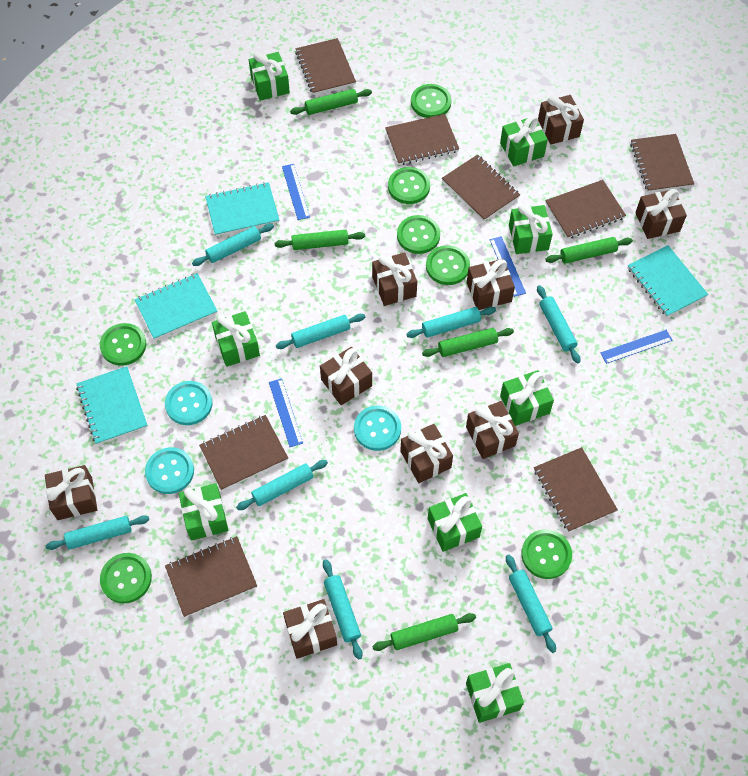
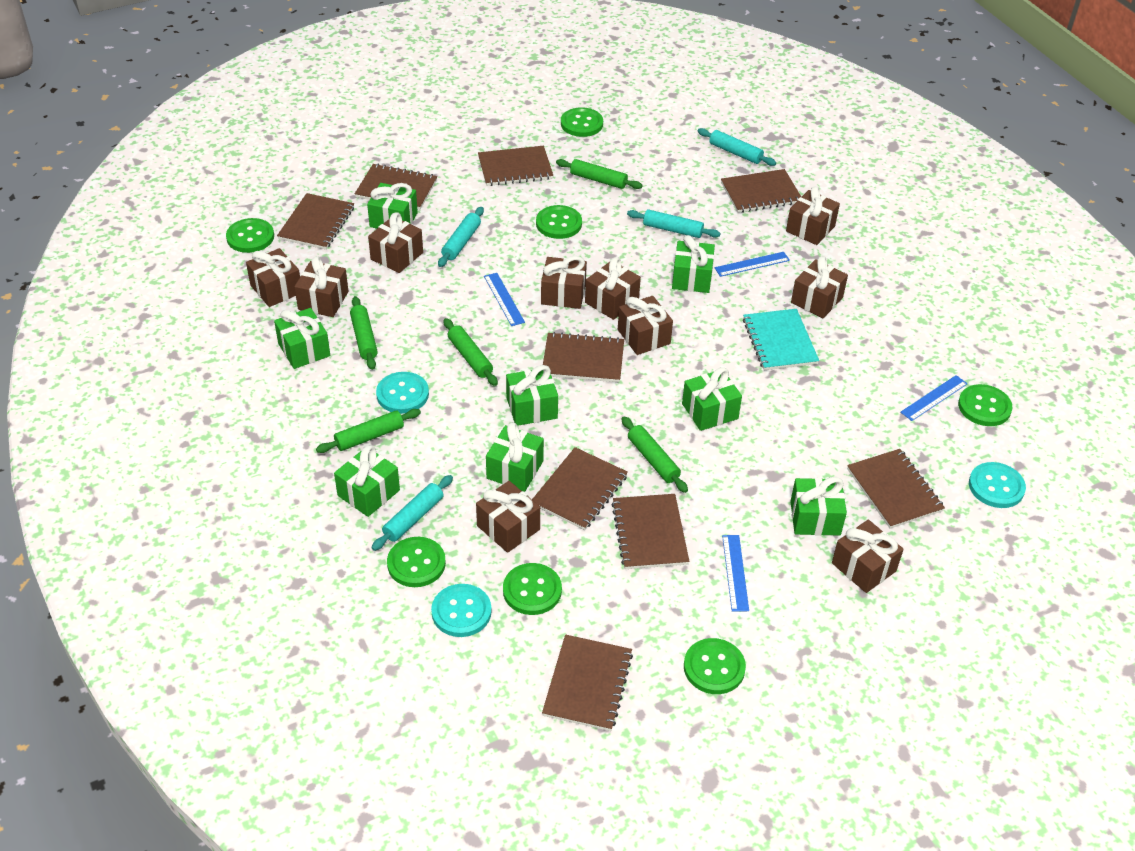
brown gift: [45,465,97,520] [283,599,337,659] [320,347,372,405] [372,252,417,306] [400,424,453,483] [466,401,519,459] [467,259,515,310] [538,95,584,145] [635,189,687,239] = 9 -> [246,248,300,307] [294,256,348,317] [368,213,423,273] [476,481,540,553] [541,256,587,309] [585,257,641,320] [618,296,673,355] [786,186,840,245] [791,256,848,318] [832,520,904,593] = 10
brown notebook: [165,536,257,617] [199,415,288,490] [295,38,356,95] [385,114,459,165] [442,154,520,221] [534,447,618,532] [545,180,626,239] [630,134,694,192] = 8 -> [277,193,354,250] [355,164,437,210] [478,146,553,186] [532,447,628,530] [542,634,633,731] [543,332,624,382] [611,494,689,569] [721,169,801,213] [847,449,945,529] = 9
turquoise notebook: [76,366,148,445] [134,273,217,340] [205,182,279,236] [627,245,708,317] = 4 -> [743,309,819,370] = 1
turquoise rolling pin: [46,515,149,550] [192,223,274,266] [236,460,328,510] [276,314,365,349] [323,559,362,660] [406,307,496,338] [506,555,556,653] [537,285,580,364] = 8 -> [371,475,453,551] [438,207,484,267] [627,209,721,238] [698,128,776,166] = 4

